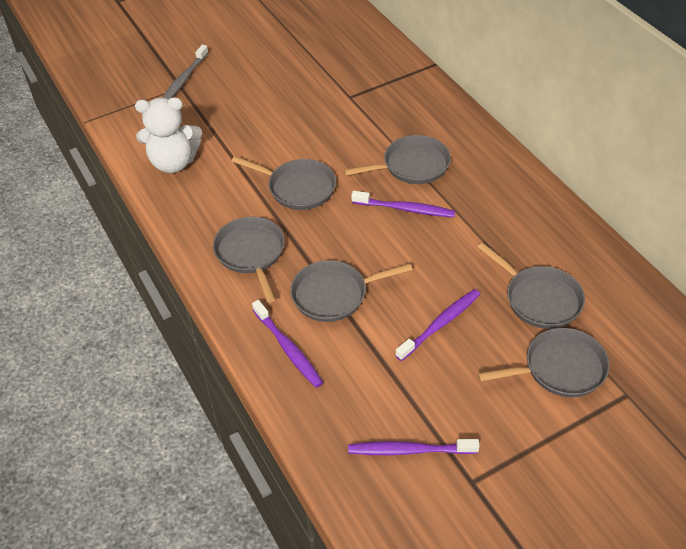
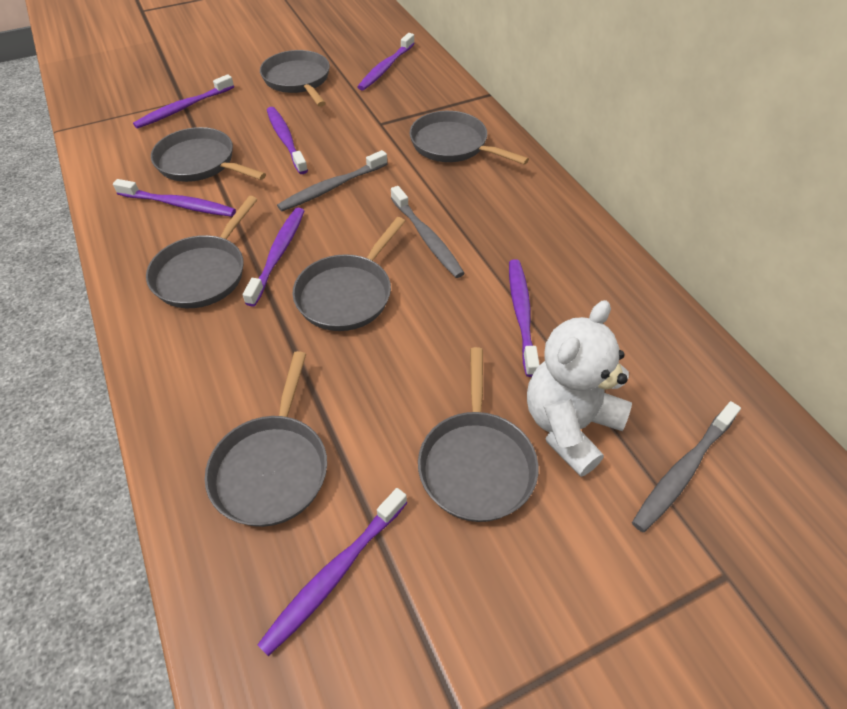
grey pan: [213,217,285,303] [231,156,336,210] [290,260,412,322] [344,135,451,184] [477,242,585,329] [478,328,609,397] = 6 -> [146,196,258,308] [151,127,266,182] [205,351,327,527] [260,50,330,107] [293,217,405,331] [410,111,529,165] [418,347,539,522] = 7
grey toothbrush: [162,45,209,99] = 1 -> [277,150,388,211] [391,186,465,278] [632,401,741,532] = 3
purple toothbrush: [252,300,323,388] [348,439,480,455] [351,191,455,217] [395,289,480,361] = 4 -> [113,179,236,217] [133,74,234,129] [243,208,304,307] [257,488,407,656] [267,107,308,174] [358,33,415,91] [509,259,540,377] = 7

